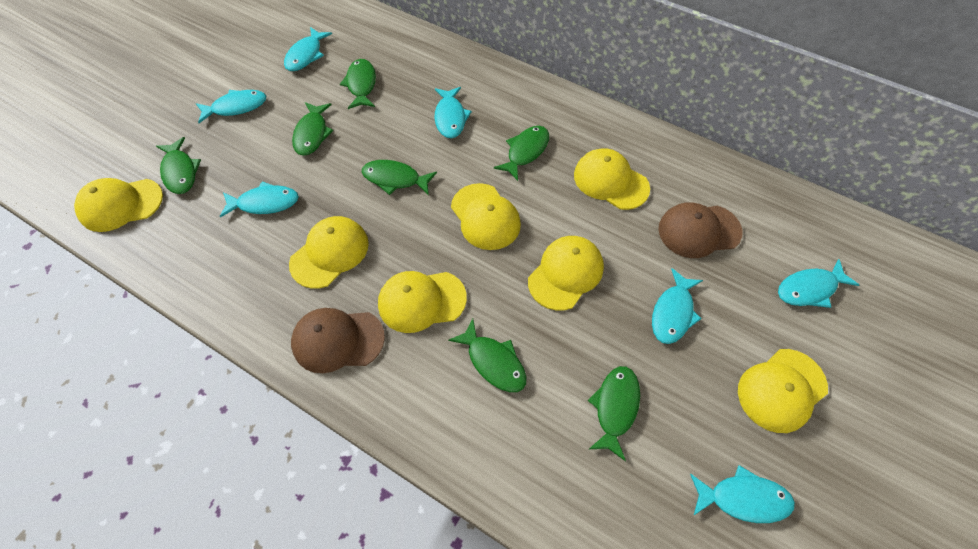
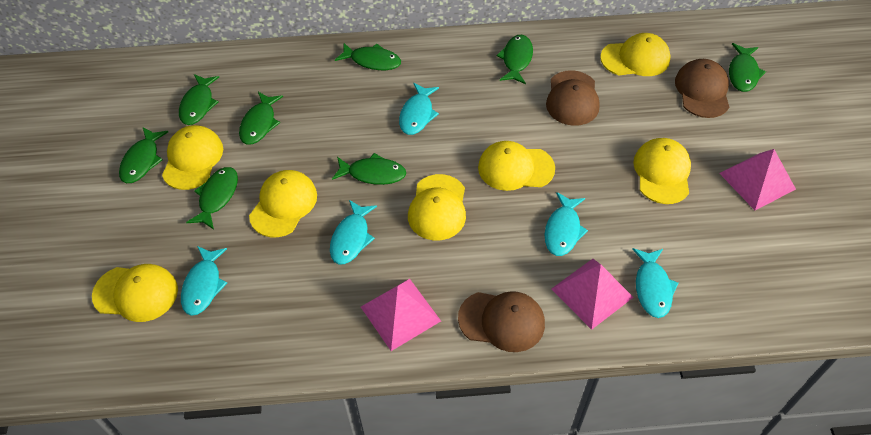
brown cap: [291,308,385,373] [658,202,743,258] = 2 -> [458,291,545,352] [546,70,600,126] [675,59,729,118] = 3
green fish: [156,137,201,194] [292,102,333,156] [340,59,376,109] [362,160,437,195] [448,319,526,392] [494,126,549,181] [588,366,640,461] = 7 -> [119,127,168,183] [179,74,219,125] [186,167,238,230] [239,92,283,145] [332,153,406,185] [335,43,401,70] [497,35,533,84] [729,43,766,92] = 8
pink pyramid: none = 0 -> [361,279,441,351] [552,259,634,330] [719,149,796,210] = 3
turquoise fish: [196,90,266,123] [219,181,299,218] [284,27,332,71] [434,87,472,138] [652,268,703,344] [690,465,795,523] [778,259,859,308] = 7 -> [181,246,227,316] [330,200,377,264] [399,83,439,135] [545,192,588,256] [632,248,679,318] = 5

